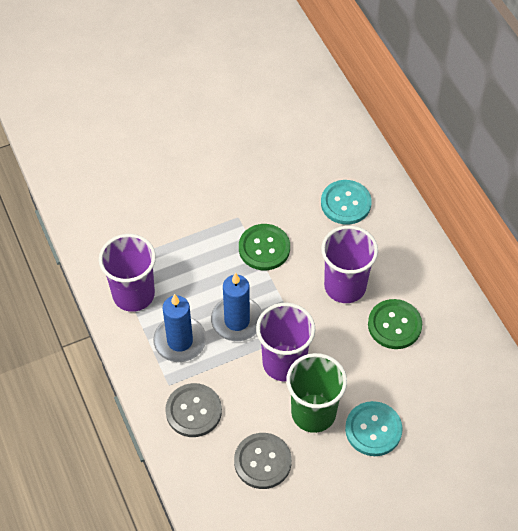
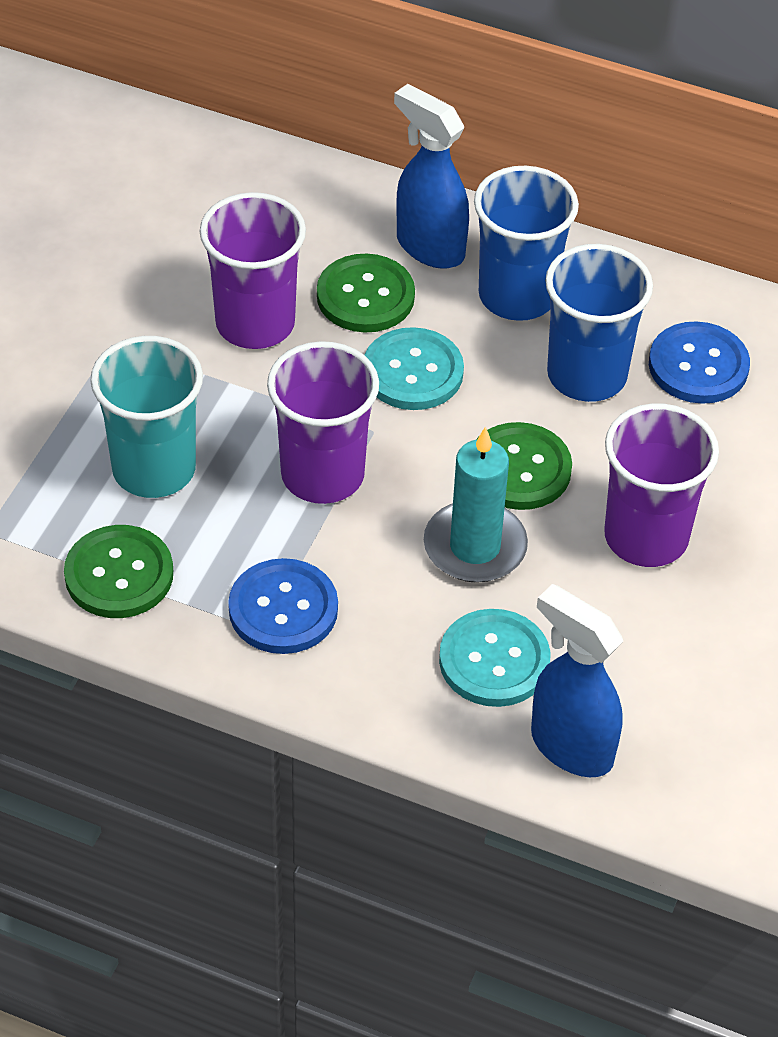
blue button: none = 0 -> [228,558,338,654] [649,321,750,404] = 2
blue candle: [153,294,206,362] [211,273,262,341] = 2 -> none = 0
blue cup: none = 0 -> [474,166,579,321] [545,244,653,402] = 2
blue spray bottle: none = 0 -> [394,84,469,269] [531,584,623,777] = 2
green button: [239,224,290,270] [368,299,422,349] = 2 -> [64,525,173,618] [317,254,415,333] [476,422,572,510] = 3
green cup: [286,353,347,433] = 1 -> none = 0
grey button: [165,383,222,437] [234,433,292,489] = 2 -> none = 0
turquoise candle: none = 0 -> [424,426,528,583] = 1
turquoise cup: none = 0 -> [90,336,203,498] = 1

